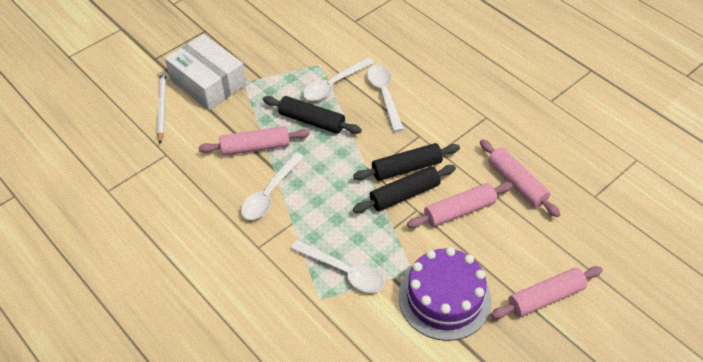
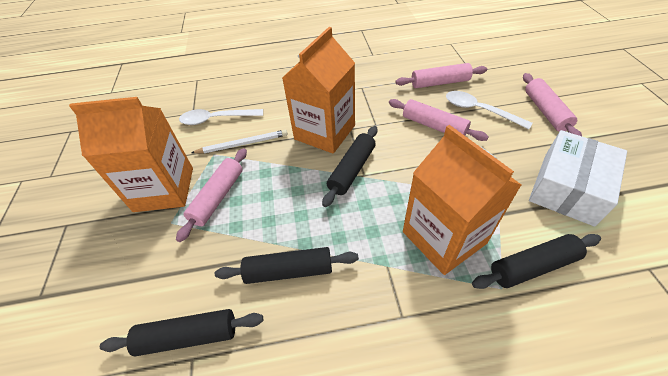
black rolling pin: [263,96,362,134] [353,143,460,181] [353,165,456,213] = 3 -> [100,309,263,356] [215,247,359,284] [322,126,377,207] [472,234,601,289] = 4
orange carton: none = 0 -> [69,97,193,212] [282,27,355,154] [403,125,521,275] = 3
purple cake: [398,247,491,341] = 1 -> none = 0
white spoon: [241,152,304,220] [291,240,385,293] [303,57,375,101] [367,65,404,132] = 4 -> [179,109,263,125] [446,91,532,129] = 2

